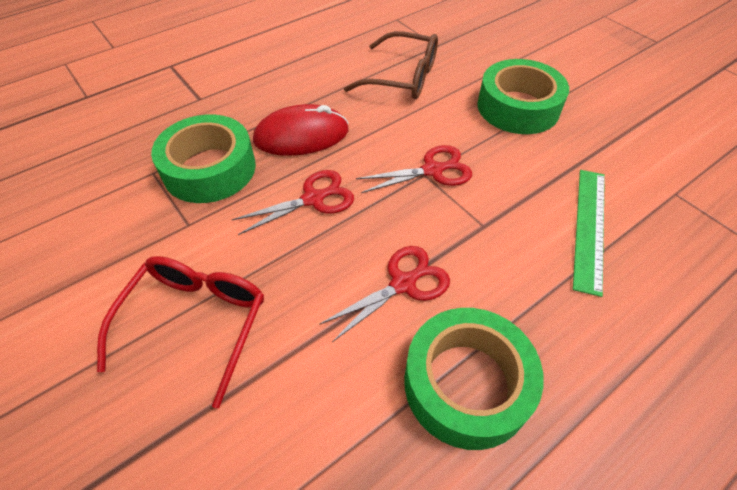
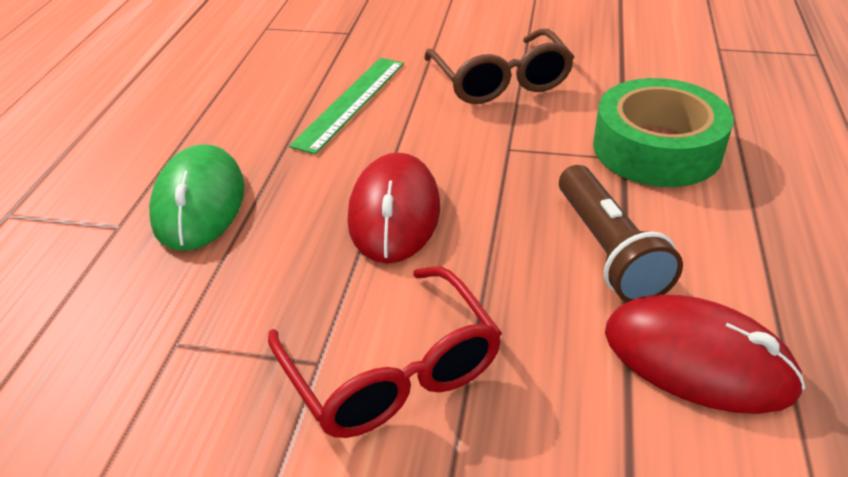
brown flashlight: none = 0 -> [559,165,683,302] = 1
green mouse: none = 0 -> [149,144,245,251] = 1
green tape: [151,114,256,203] [404,308,544,450] [477,59,569,134] = 3 -> [593,78,733,187] = 1
red mouse: [253,104,349,156] = 1 -> [348,152,440,263] [605,295,805,414] = 2
red scissors: [232,170,354,235] [319,246,450,342] [356,145,472,193] = 3 -> none = 0

